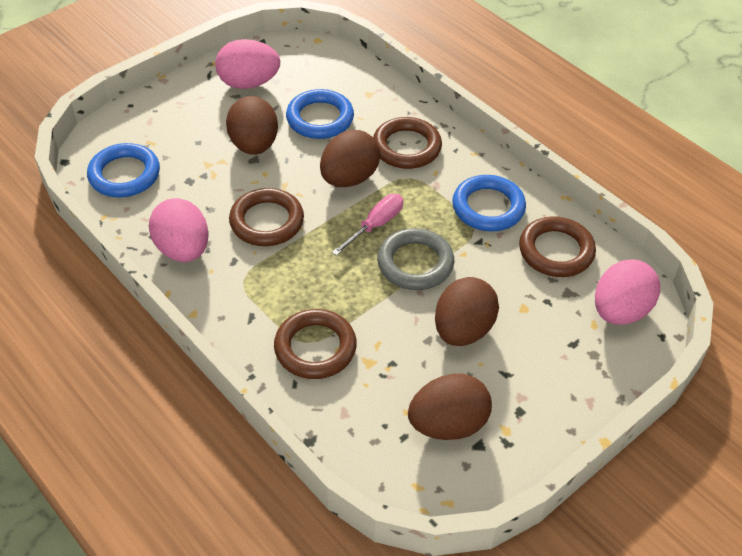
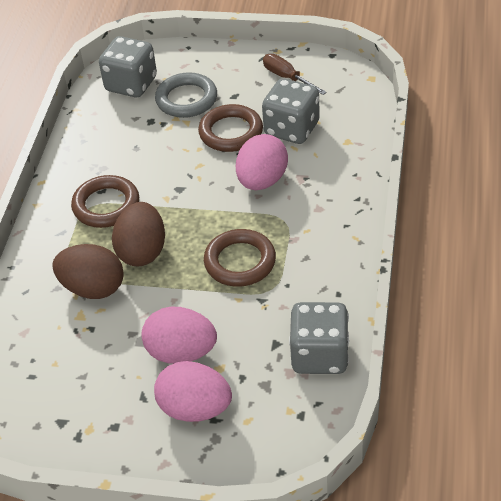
blue ring: [87,143,160,197] [286,89,354,139] [452,175,526,231] = 3 -> none = 0
brown egg: [226,96,278,155] [320,130,380,187] [408,374,492,440] [435,277,499,346] = 4 -> [52,244,124,299] [112,202,165,267] = 2
brown ring: [229,188,304,246] [274,309,357,379] [373,117,442,169] [519,216,596,277] = 4 -> [71,175,139,228] [198,104,263,152] [204,229,276,287] = 3
brown screwdriver: none = 0 -> [263,54,327,95] = 1
grey dice: none = 0 -> [99,36,157,97] [262,78,320,144] [289,302,349,374] = 3
pink screwdriver: [332,194,403,256] = 1 -> none = 0

